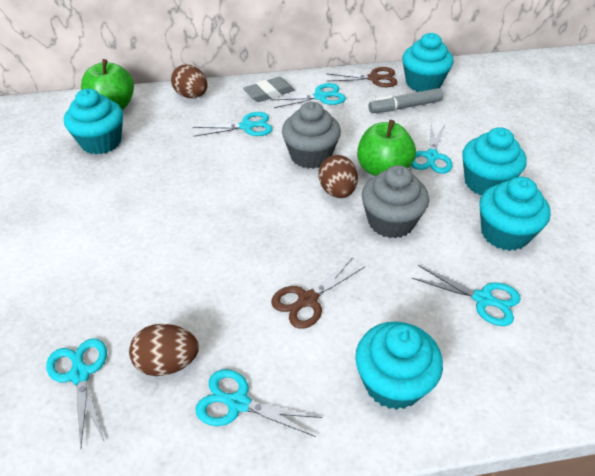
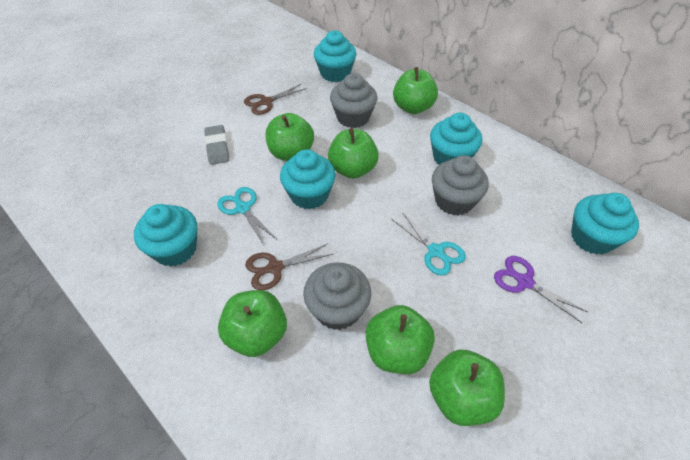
brown egg: [129,324,199,376] [171,64,208,98] [319,155,358,198] = 3 -> none = 0
green apple: [81,59,134,110] [357,120,416,176] = 2 -> [218,290,287,357] [266,113,314,161] [328,128,379,179] [366,305,435,374] [393,67,438,114] [429,349,505,426] = 6
grey cupcake: [282,102,341,169] [362,165,429,238] = 2 -> [303,262,371,330] [330,73,377,128] [432,155,489,216] = 3
grey marker: [369,88,443,113] = 1 -> none = 0
purple scissors: none = 0 -> [494,256,588,323] = 1
turquoise scissors: [46,338,107,449] [192,112,272,137] [196,369,322,437] [271,83,346,108] [411,123,453,174] [412,265,521,326] = 6 -> [217,187,276,245] [391,212,466,276] = 2

